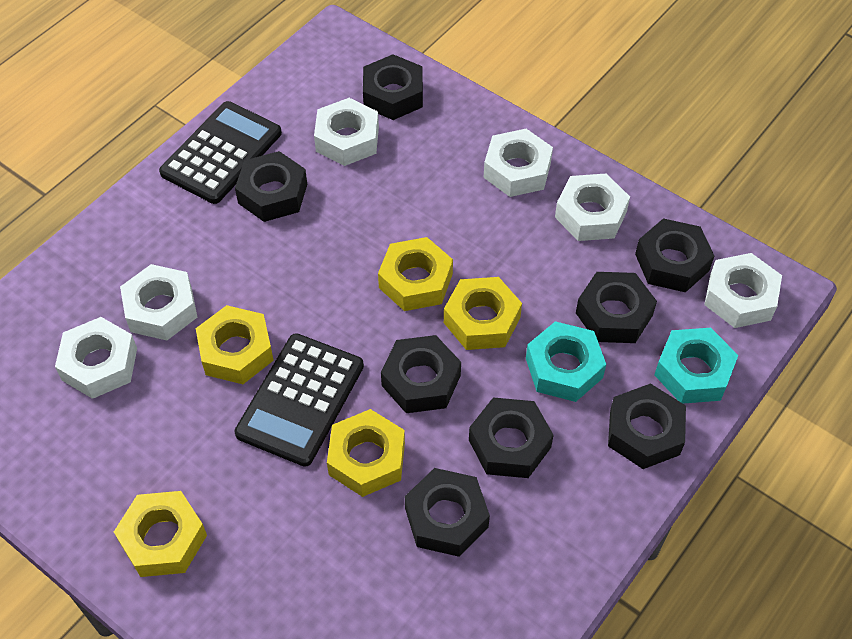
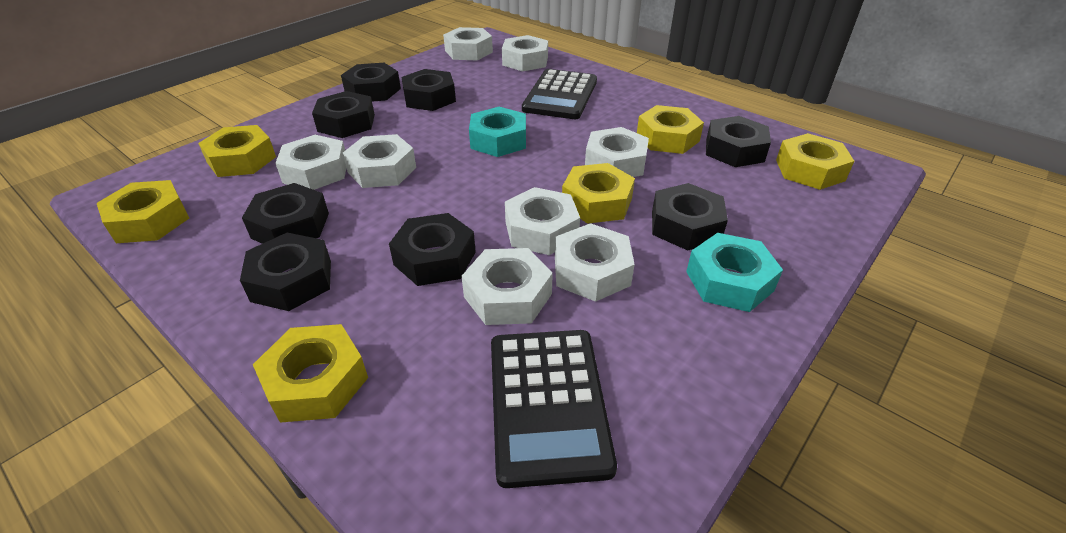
white nut: [55,317,137,399] [120,264,197,340] [314,98,379,166] [483,129,553,197] [555,173,630,241] [704,253,782,328] = 6 -> [275,135,346,190] [343,134,416,188] [443,27,493,61] [461,248,553,325] [502,35,548,72] [505,187,580,255] [555,223,635,302] [585,127,649,177] = 8
yellow nut: [114,491,207,577] [196,305,274,384] [327,409,405,497] [378,237,453,311] [444,277,522,350] = 5 -> [97,180,189,243] [198,125,276,177] [253,324,368,423] [562,163,635,224] [637,105,704,154] [776,133,854,190] = 6

